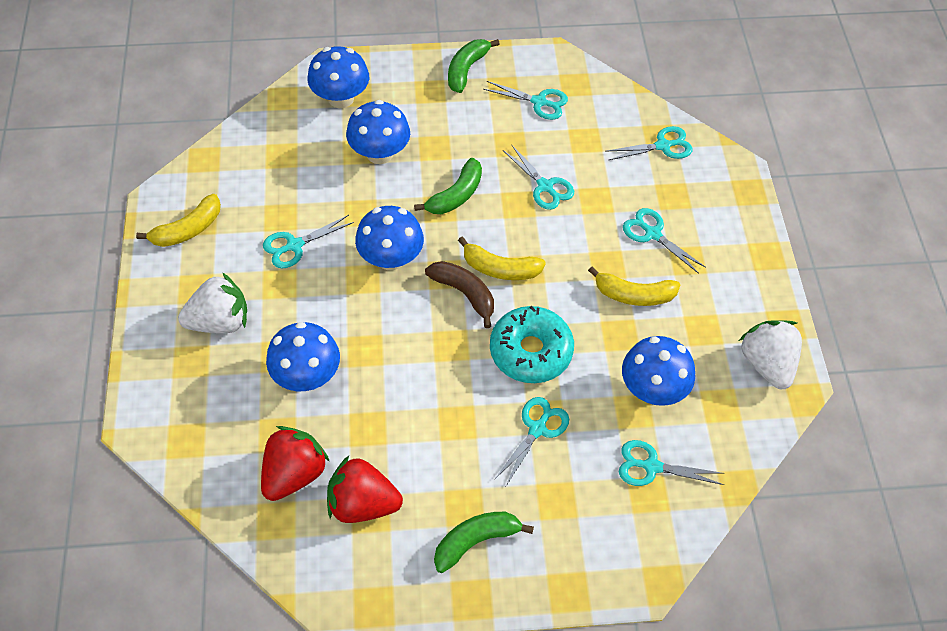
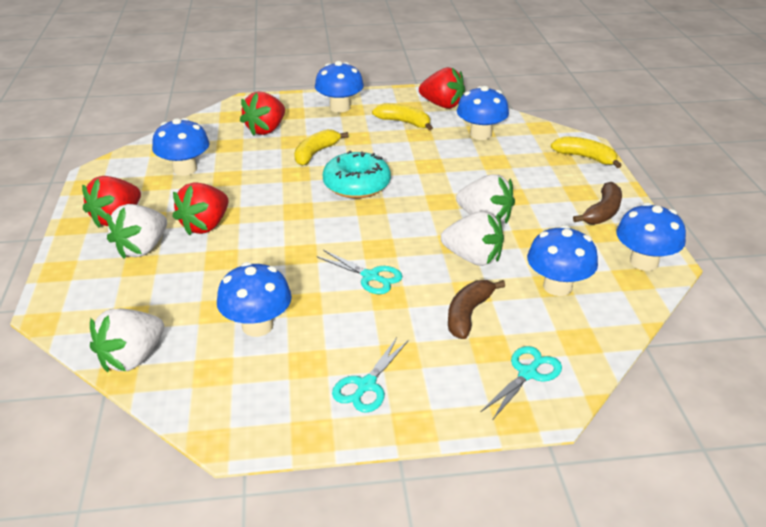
blue mushroom: [266,322,340,391] [308,46,369,108] [346,100,410,164] [355,206,424,270] [622,336,695,406] = 5 -> [152,118,210,176] [217,262,292,337] [315,61,364,113] [457,86,509,140] [527,225,598,296] [616,203,686,271] = 6
brown banana: [425,261,494,328] = 1 -> [448,280,505,339] [573,182,622,225] = 2
green banana: [414,158,482,214] [434,512,534,573] [448,39,500,93] = 3 -> none = 0
red strawberry: [261,426,330,501] [327,456,403,523] = 2 -> [82,176,141,228] [172,182,229,236] [240,92,285,136] [419,67,465,109] = 4
turquoise scissors: [263,215,354,269] [483,81,568,120] [494,397,569,486] [503,144,574,210] [607,126,693,160] [619,440,725,486] [623,208,706,274] = 7 -> [316,250,403,294] [332,337,408,413] [481,346,562,419] = 3
white strawberry: [178,273,247,333] [739,320,802,390] = 2 -> [90,308,164,372] [107,204,167,259] [441,211,504,266] [456,174,515,223] = 4

